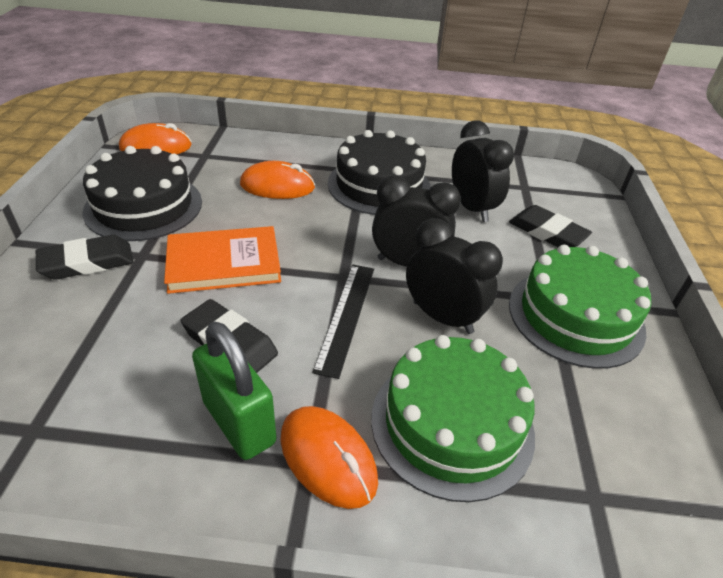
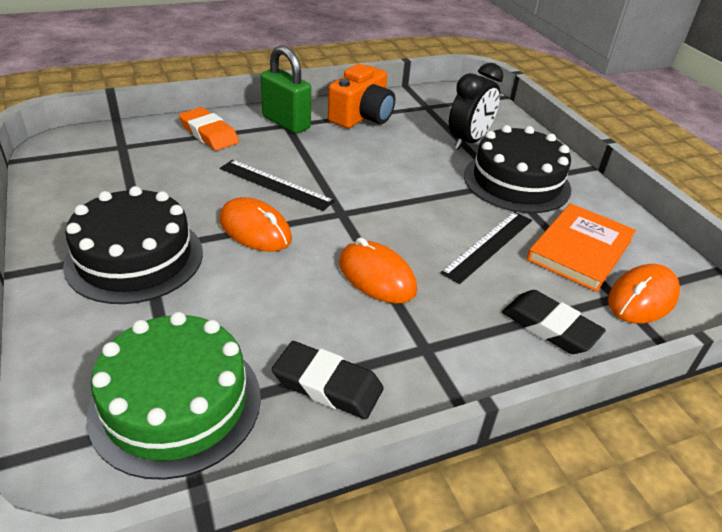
black clock: [372,175,461,267] [406,218,503,334] [452,120,514,222] = 3 -> [449,63,503,150] = 1
black eraser: [36,235,134,280] [181,299,278,373] [509,205,592,247] = 3 -> [272,341,384,419] [502,290,606,354] = 2
black ruler: [312,265,374,379] = 1 -> [220,160,335,211] [440,212,532,284] = 2
green cake: [371,335,535,502] [509,245,651,369] = 2 -> [86,312,261,480] = 1
orange camera: none = 0 -> [328,64,395,128] = 1
orange eraser: none = 0 -> [179,107,239,151] = 1

